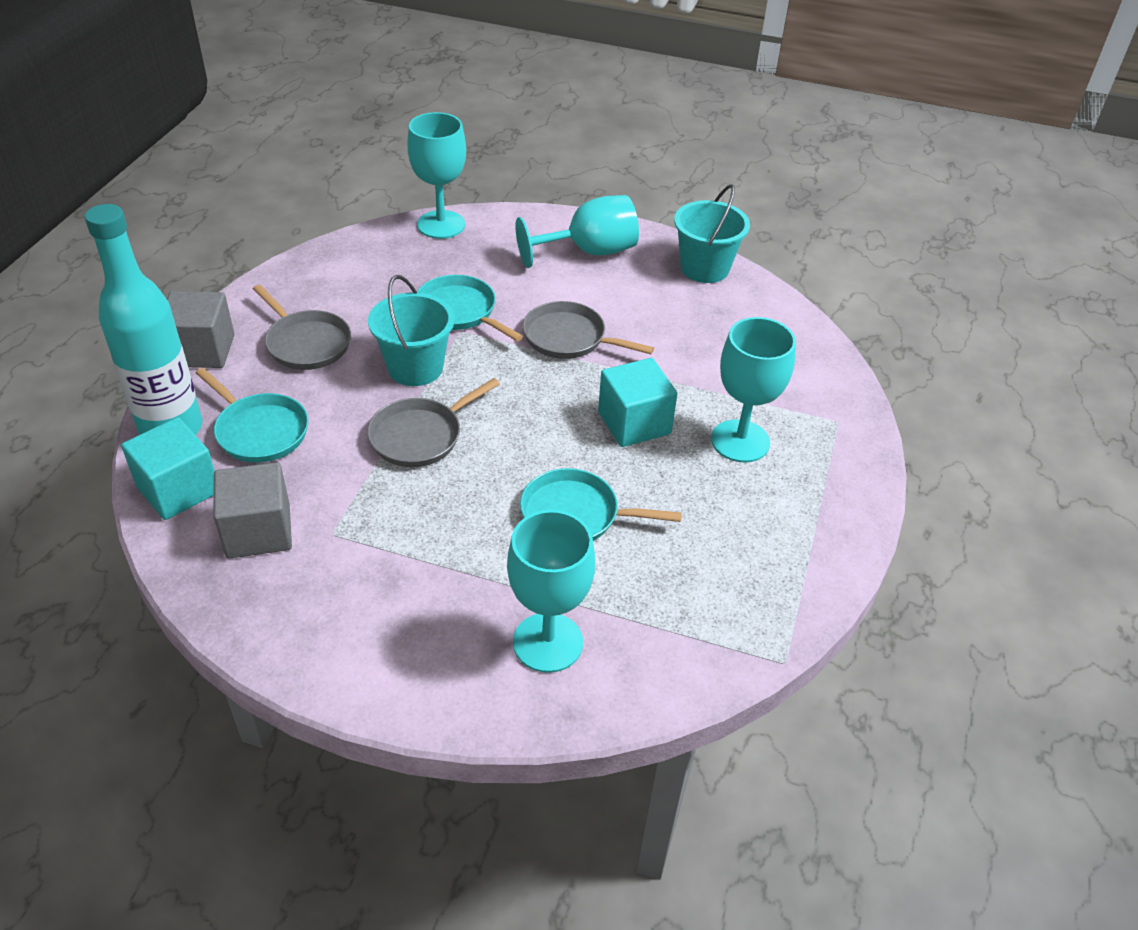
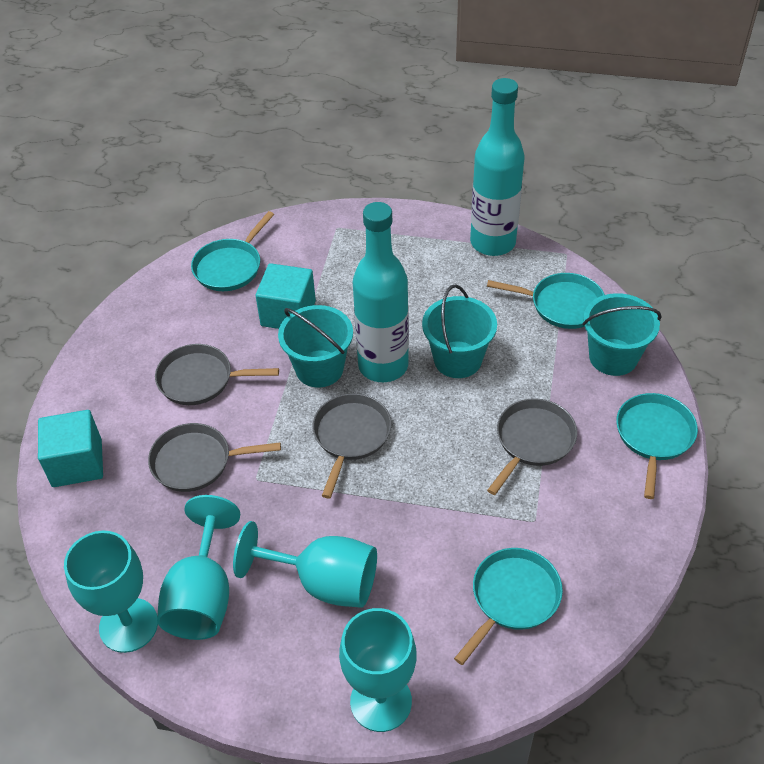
grey cube: [167,291,234,368] [213,462,292,559] = 2 -> none = 0
grey pan: [253,284,351,370] [367,378,500,467] [523,301,654,359] = 3 -> [148,423,281,492] [155,344,279,405] [312,393,392,499] [487,398,577,495] = 4
turquoise bottle: [85,204,202,435] = 1 -> [353,202,409,382] [470,78,525,256] = 2
turquoise bucket: [368,275,455,386] [674,184,750,283] = 2 -> [278,305,353,388] [422,284,497,378] [582,293,662,376] = 3
turquoise pan: [196,368,309,463] [417,275,523,341] [520,468,682,541] = 3 -> [191,211,274,291] [454,548,563,665] [487,273,605,329] [616,393,698,499] = 4

